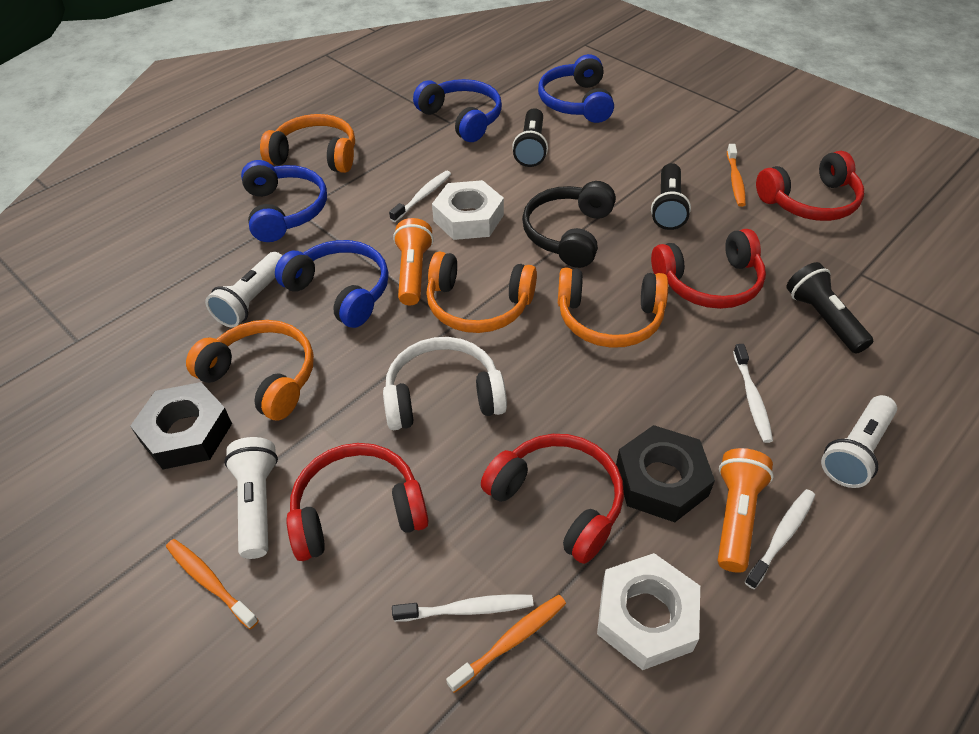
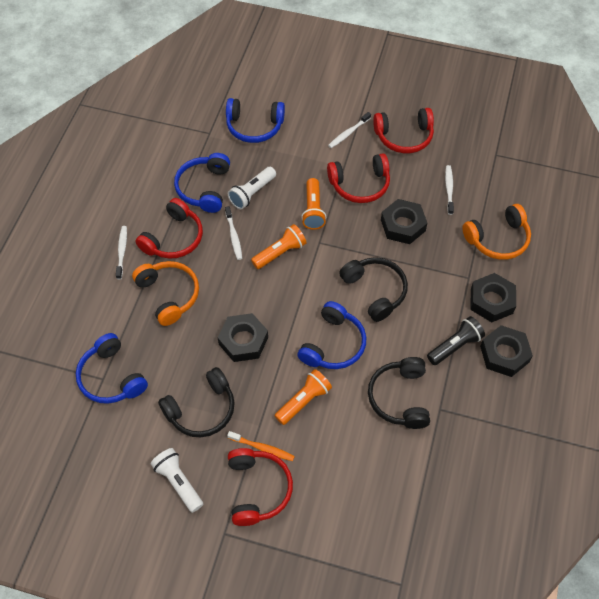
black flashlight: [512,108,548,167] [651,163,691,230] [786,262,873,354] = 3 -> [427,316,485,365] = 1
black headphones: [522,181,616,268] = 1 -> [158,367,235,437] [339,257,408,322] [368,357,430,429] = 3
black nut: [130,382,232,470] [616,425,715,522] = 2 -> [218,313,268,362] [381,199,427,244] [470,273,516,322] [480,325,533,377] = 4
orange flashlight: [393,218,433,305] [717,448,774,573] = 2 -> [251,224,307,269] [275,369,332,425] [301,178,326,230] = 3
orange headphones: [186,320,314,421] [260,114,355,173] [426,251,537,333] [558,268,668,348] = 4 -> [132,261,199,326] [462,204,531,260] = 2
orange toothbrush: [166,539,259,629] [446,595,566,693] [727,144,746,207] = 3 -> [227,431,295,461] = 1
white flashlight: [205,252,282,327] [224,437,278,559] [821,395,897,488] = 3 -> [151,448,203,513] [228,167,276,209] = 2
white headphones: [383,337,507,430] = 1 -> none = 0
white nut: [432,180,504,240] [597,553,700,670] = 2 -> none = 0

